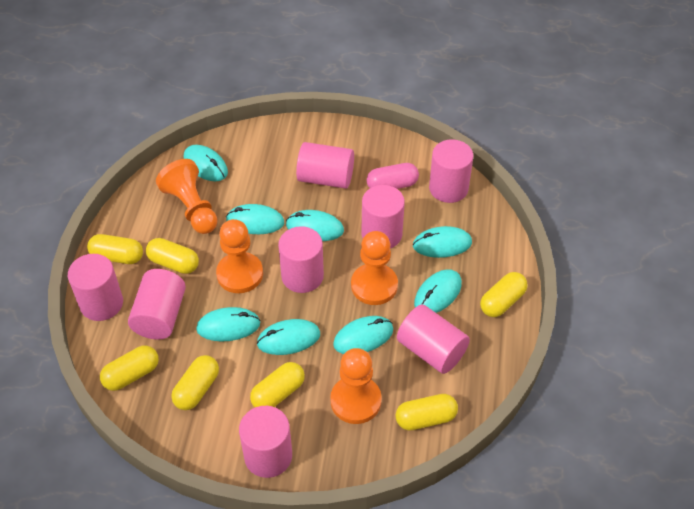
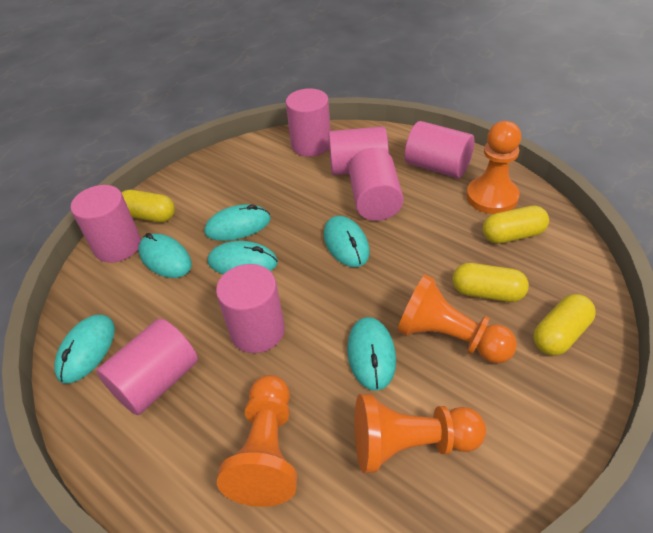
pink capsule: [367,163,419,189] = 1 -> none = 0
pink cylinder: [68,254,123,321] [128,269,186,340] [239,406,292,478] [278,226,324,293] [296,142,354,189] [361,185,405,248] [397,304,470,374] [429,139,473,203] = 8 -> [71,185,141,263] [96,318,198,415] [216,264,285,353] [286,88,331,157] [328,126,389,175] [349,148,404,221] [405,121,474,178] = 7
turquoise mouse: [184,145,228,181] [196,307,260,342] [226,204,284,234] [257,319,320,355] [286,210,344,241] [333,316,393,354] [413,226,472,258] [414,269,462,313] = 8 -> [54,315,115,384] [138,233,192,278] [205,204,271,241] [208,241,278,274] [324,216,370,267] [347,317,396,391] = 6
yellow capsule: [87,234,143,264] [100,345,159,391] [146,238,199,274] [171,355,219,410] [250,362,305,407] [395,394,458,430] [480,272,528,317] = 7 -> [122,190,175,222] [453,263,529,302] [483,205,549,244] [533,294,596,356] = 4

